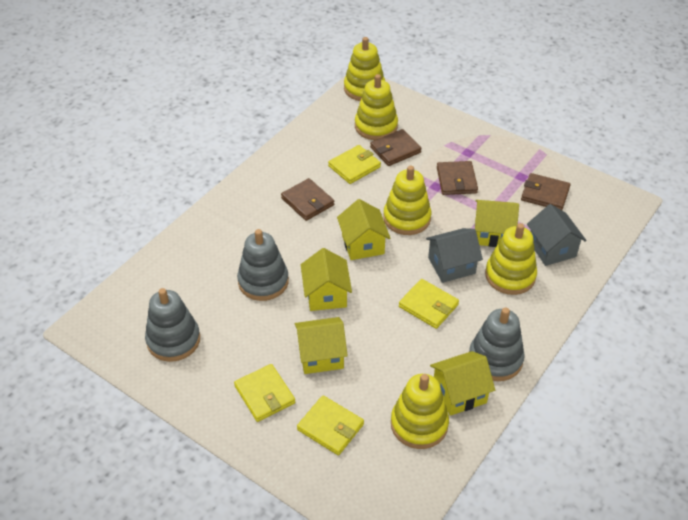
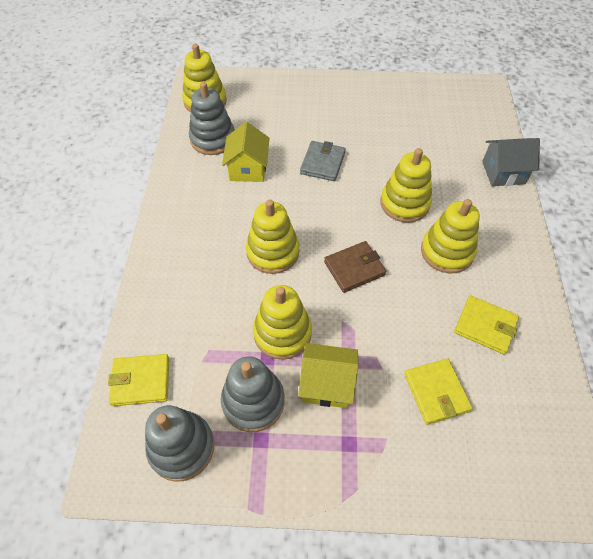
brown wallet: [281,178,334,221] [370,129,422,166] [437,161,478,195] [521,173,571,210] = 4 -> [324,241,386,293] = 1
grey house: [426,228,483,283] [527,204,587,266] = 2 -> [482,138,540,186] = 1
grey wallet: none = 0 -> [300,141,346,181] = 1
yellow house: [295,317,348,374] [301,248,352,311] [337,199,390,260] [430,351,495,416] [475,200,519,247] = 5 -> [222,122,269,182] [298,343,359,408] = 2
yellow wallet: [234,364,295,422] [297,395,364,455] [328,145,381,184] [399,279,459,329] = 4 -> [108,354,169,406] [404,359,472,425] [454,295,519,354] = 3

